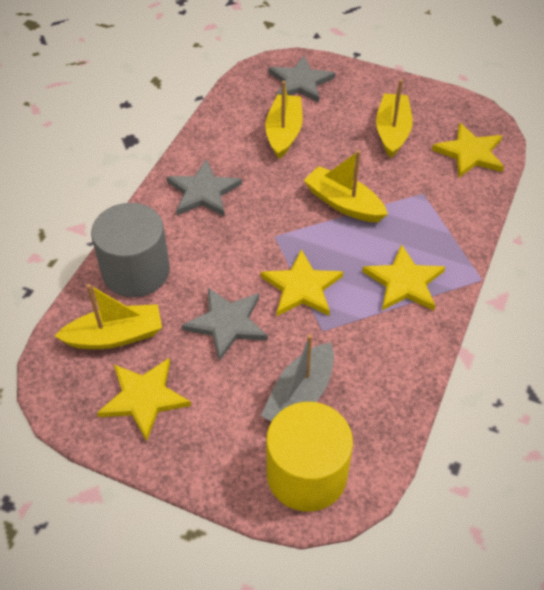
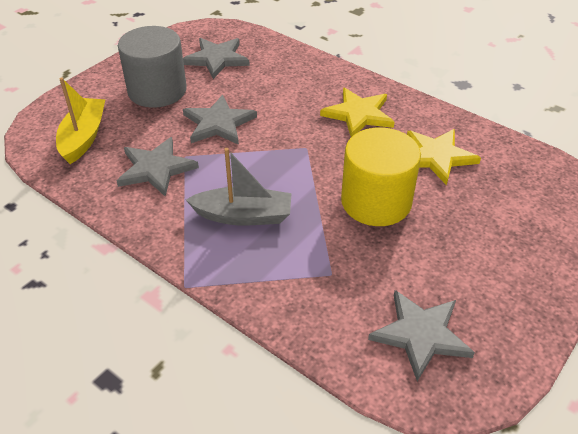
grey star: [167,159,242,217] [182,288,268,361] [269,56,335,103] = 3 -> [117,137,199,196] [183,38,250,79] [183,94,257,145] [368,290,475,381] = 4
yellow boat: [55,284,162,349] [265,81,303,159] [304,150,388,222] [376,80,413,158] = 4 -> [56,78,106,164] = 1
yellow star: [97,358,191,441] [261,249,343,316] [362,244,445,310] [432,123,504,178] = 4 -> [320,88,394,137] [407,129,481,185] = 2

